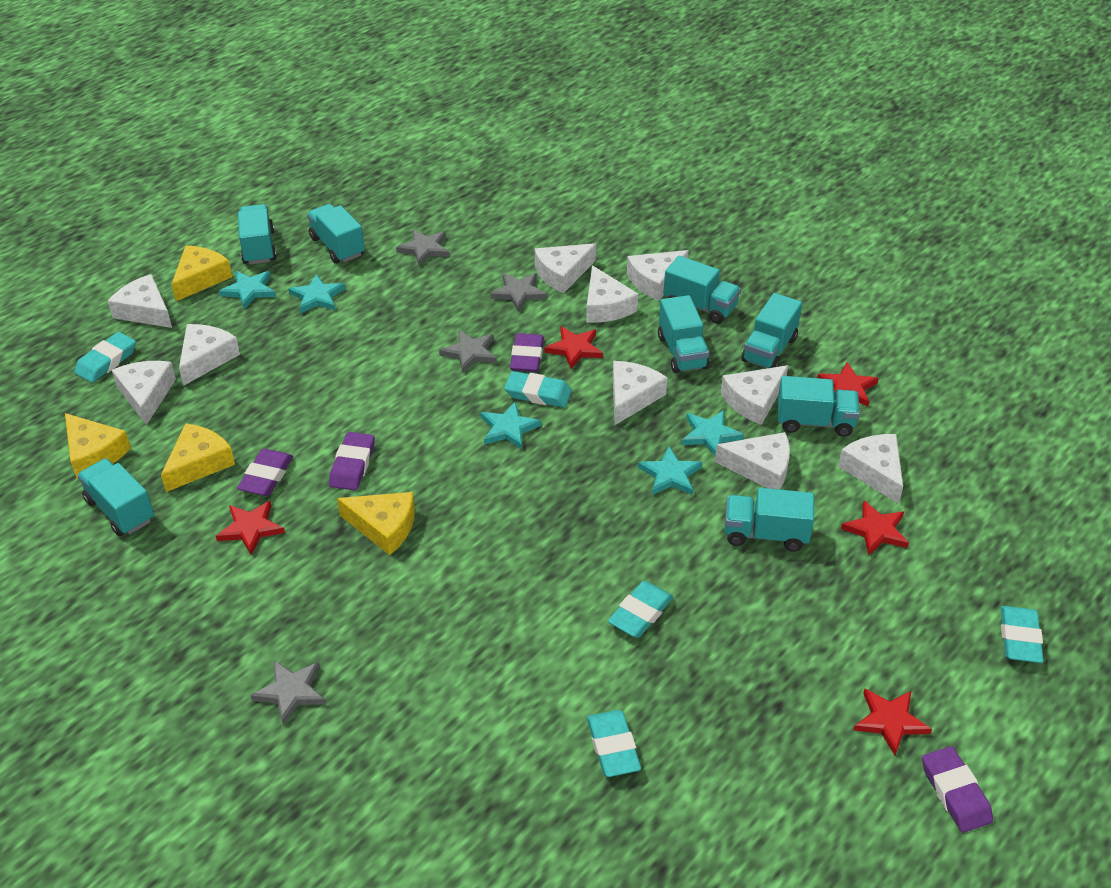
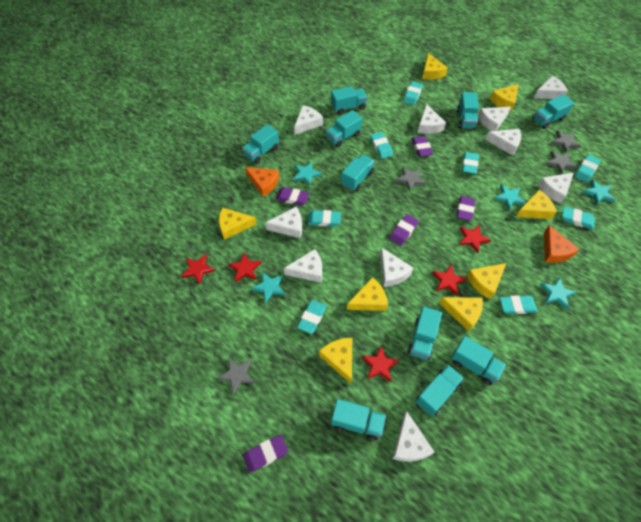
orange cheese: none = 0 -> [245,167,279,197] [544,225,580,263] = 2
purple eraser: [237,449,293,496] [329,432,375,491] [510,333,544,372] [922,746,993,833] = 4 -> [243,435,288,473] [276,187,309,206] [389,214,419,246] [412,136,433,157] [457,196,475,221] = 5
turquoise eraser: [74,332,136,383] [504,371,572,407] [587,710,641,777] [608,581,673,638] [1001,606,1043,663] = 5 -> [297,300,327,334] [307,210,341,226] [370,132,393,159] [403,81,423,105] [462,152,479,174] [500,295,537,314] [562,206,595,229] [575,155,601,182] = 8
turquoise truck: [77,458,154,536] [238,204,277,264] [307,204,365,264] [658,295,709,373] [663,256,741,324] [725,488,814,552] [741,293,802,368] [778,376,860,437] = 8 -> [242,124,279,164] [326,110,363,147] [331,86,367,115] [331,399,386,440] [341,154,375,191] [407,306,442,360] [416,365,464,416] [451,336,506,385] [457,92,479,130] [532,94,574,129] = 10
yellow cheese: [65,413,131,479] [161,423,235,492] [171,245,232,301] [337,492,415,555] = 4 -> [219,207,257,240] [319,338,352,383] [347,277,388,311] [422,53,448,80] [439,297,483,331] [467,263,506,300] [490,84,519,112] [516,190,557,219] = 8

